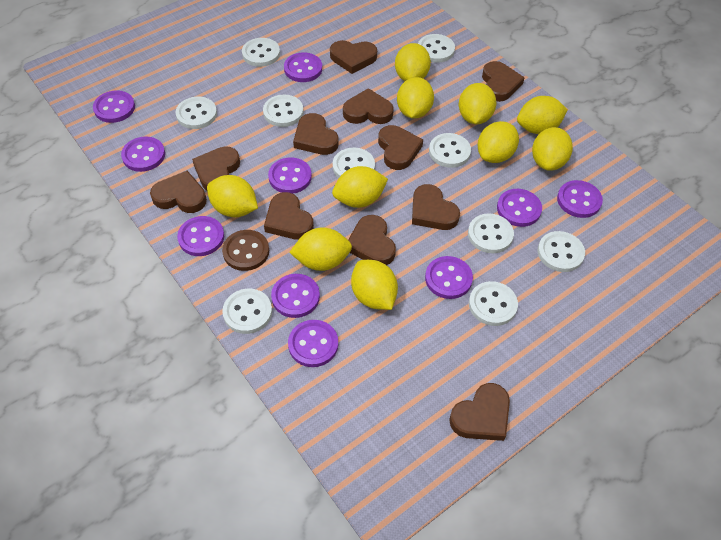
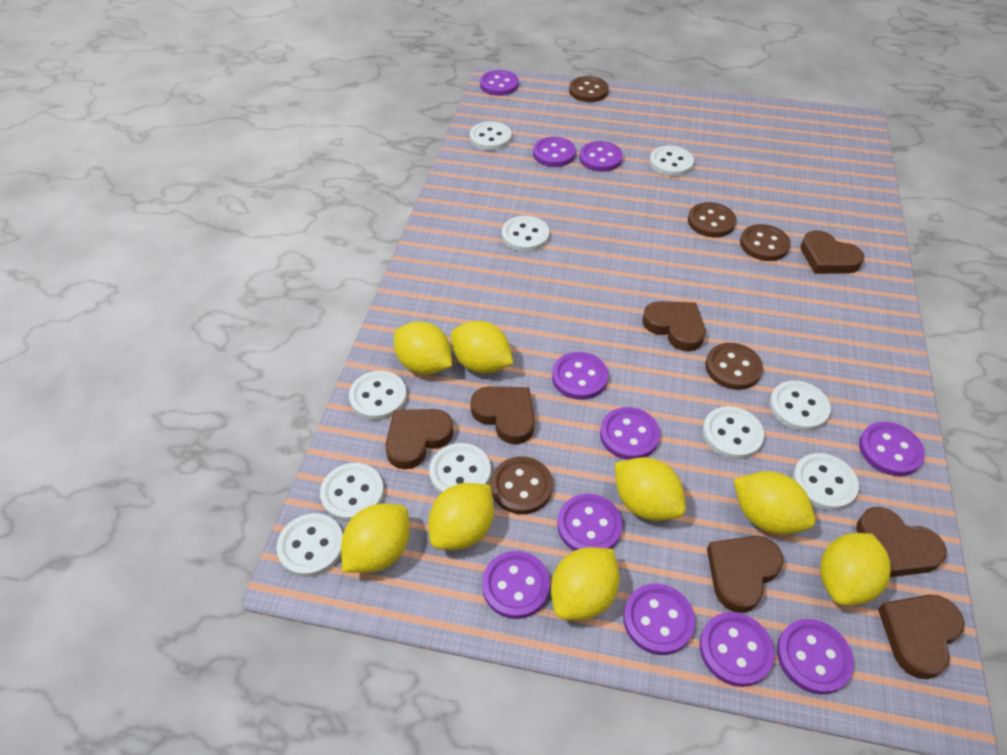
brown button: [222,230,269,271] = 1 -> [491,456,553,514] [569,76,609,102] [688,202,736,237] [705,343,763,390] [740,224,791,261] = 5
brown heart: [150,171,207,213] [192,146,240,191] [264,192,314,240] [293,113,339,155] [330,40,377,74] [343,88,394,124] [348,215,396,265] [378,125,423,170] [412,184,460,230] [449,383,510,441] [482,61,525,102] = 11 -> [385,409,454,469] [470,386,535,444] [642,301,705,351] [707,536,784,613] [800,230,865,274] [856,507,947,577] [878,595,965,679] = 7
purple button: [93,90,135,123] [121,137,165,172] [177,216,224,256] [268,158,312,194] [271,274,320,318] [284,52,322,82] [288,320,338,367] [425,256,473,299] [497,189,542,227] [557,180,603,218] = 10 -> [480,70,519,96] [482,551,550,619] [533,137,576,167] [552,352,608,400] [557,494,623,551] [579,141,623,172] [600,407,660,460] [623,584,695,655] [700,612,775,687] [777,619,854,695] [859,422,925,476] = 11
yellow lemon: [207,175,258,217] [289,227,352,271] [332,166,388,208] [351,260,398,310] [395,43,431,81] [397,77,434,119] [459,83,496,124] [477,121,519,163] [517,96,568,134] [532,127,573,171] = 10 -> [341,504,410,573] [394,322,452,375] [428,483,494,550] [451,321,513,373] [551,547,620,620] [615,457,686,521] [733,471,815,535] [820,533,891,605] = 8

